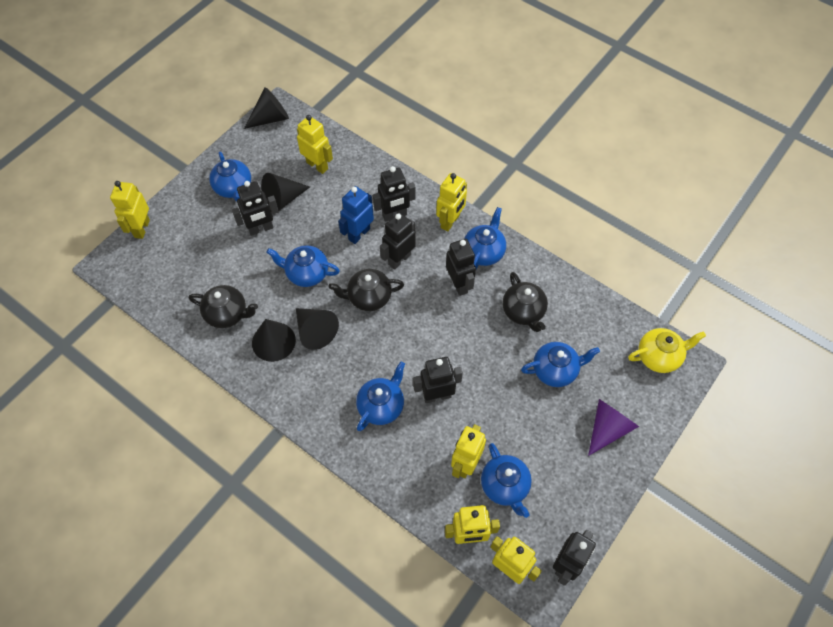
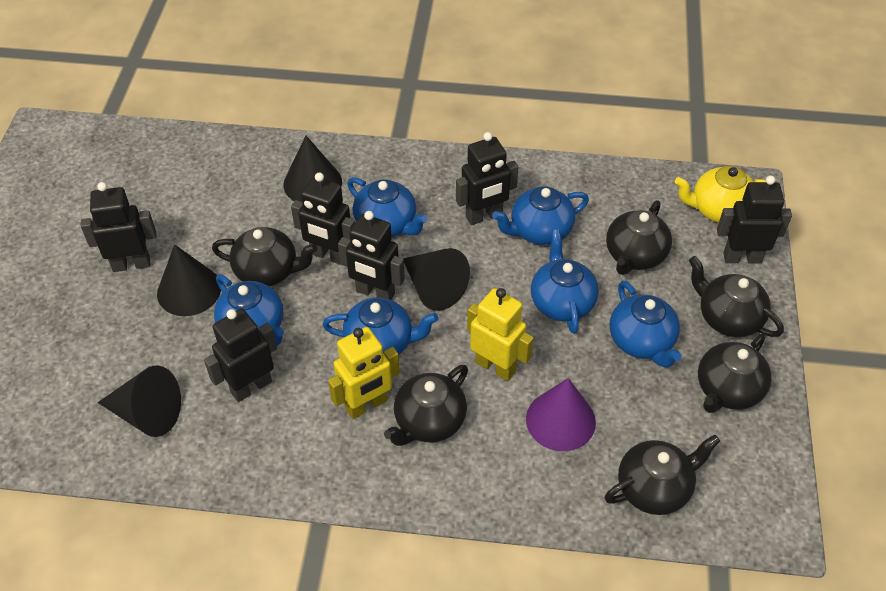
black teapot: [189,285,258,328] [328,269,404,311] [502,272,548,332] = 3 -> [212,227,318,286] [384,365,468,446] [605,435,720,515] [606,200,672,275] [689,256,784,337] [698,334,772,413] = 6
blue robot: [338,186,374,244] = 1 -> none = 0
yellow robot: [110,181,150,239] [297,115,333,174] [436,173,467,231] [445,505,500,544] [451,424,486,478] [490,536,542,584] = 6 -> [328,327,400,419] [467,288,534,381] = 2

